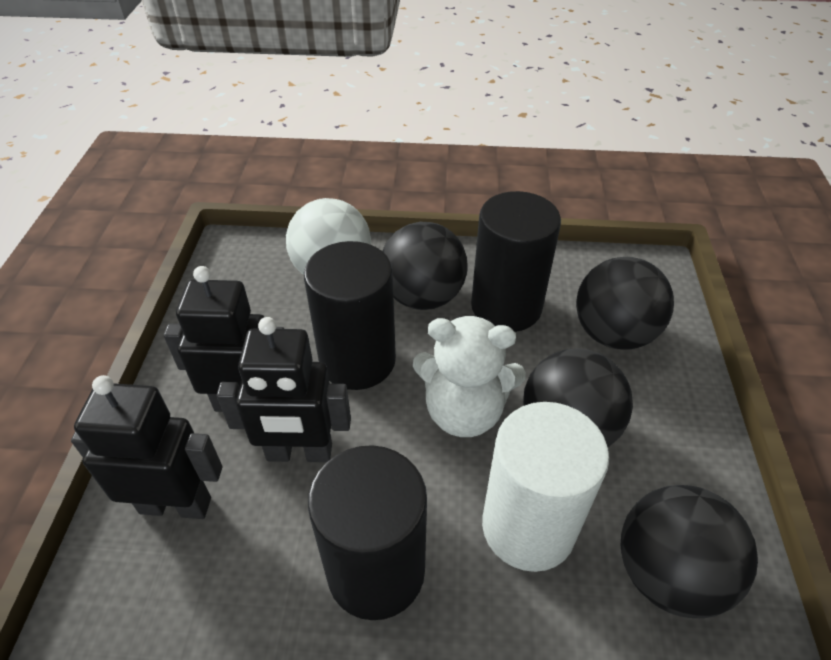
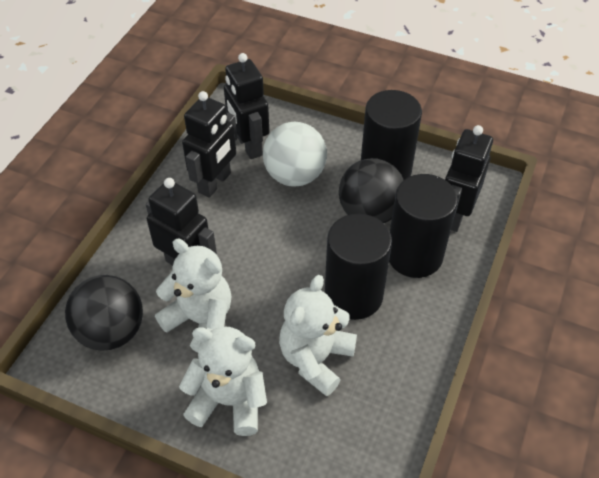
black ball: [383,222,467,310] [523,349,633,447] [576,257,674,350] [620,485,758,618] = 4 -> [65,275,143,351] [339,158,404,223] = 2
black robot: [71,375,222,519] [164,266,284,412] [217,317,351,462] = 3 -> [146,178,217,265] [182,91,237,198] [224,53,269,159] [445,125,493,232] = 4
white cylinder: [482,402,609,572] = 1 -> none = 0
white teddy bear: [413,316,526,437] = 1 -> [155,239,232,353] [179,326,267,436] [279,275,357,396] = 3

